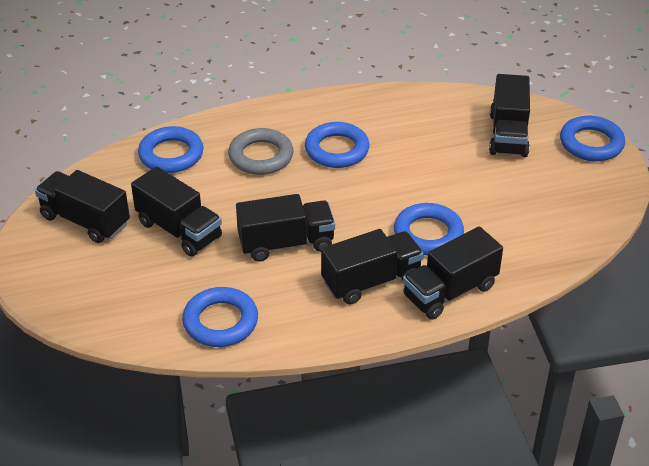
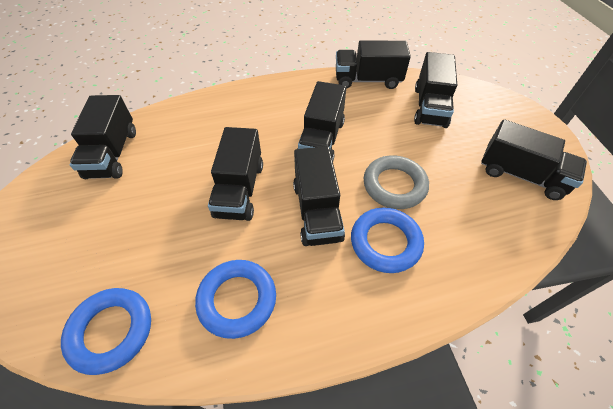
black truck: [35,170,130,243] [131,166,222,257] [236,194,335,262] [321,229,424,305] [403,226,503,319] [489,74,530,157] = 6 -> [70,95,136,179] [208,127,263,221] [293,146,345,246] [297,81,346,161] [336,40,411,89] [414,52,457,128] [481,120,587,200] = 7
blue ring: [138,126,204,173] [182,287,258,347] [305,122,369,168] [394,203,464,255] [560,116,625,161] = 5 -> [61,288,151,375] [195,260,276,339] [351,207,424,273] = 3

